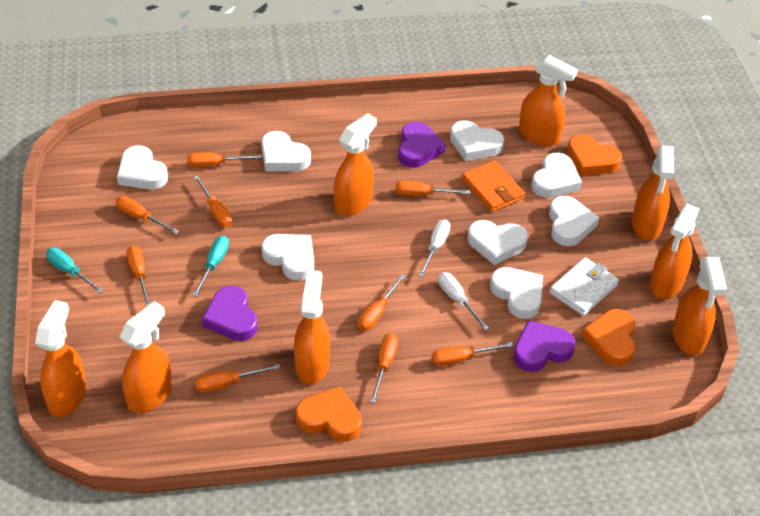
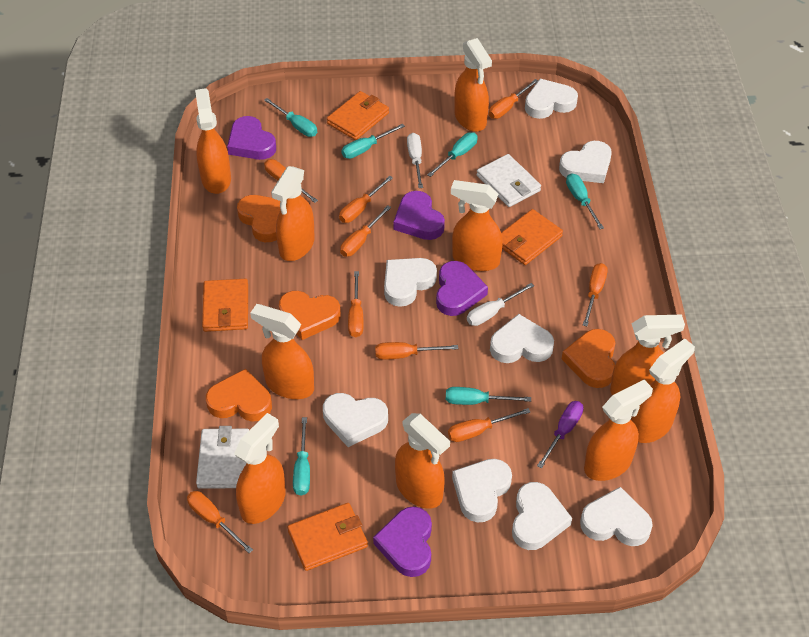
orange heart: [296,386,362,442] [567,135,622,176] [582,309,636,366] = 3 -> [206,369,272,422] [237,195,281,242] [279,291,341,340] [562,329,615,388] = 4
orange spray bottle: [35,300,86,417] [119,301,172,413] [294,270,330,385] [334,114,377,216] [519,55,578,146] [632,145,674,240] [650,204,699,299] [672,257,727,355] = 8 -> [195,88,231,194] [234,413,286,524] [250,304,314,399] [271,166,315,261] [395,413,450,509] [451,180,503,271] [454,38,492,132] [584,380,653,481] [610,315,685,395] [631,339,695,443] = 10
orange wallet: [462,161,525,212] = 1 -> [202,279,248,332] [287,503,368,571] [327,91,389,140] [501,209,563,265] = 4
purple heart: [202,286,258,341] [398,122,445,168] [513,320,575,372] = 3 -> [227,116,276,160] [373,506,432,577] [393,191,445,240] [436,261,488,316] = 4
purple screwdriver: none = 0 -> [537,401,584,469] = 1
turquoise screwdriver: [46,248,104,294] [193,236,229,296] = 2 -> [264,98,317,137] [293,417,310,496] [342,124,405,159] [427,132,478,177] [446,387,531,405] [566,173,604,229] = 6
white wallet: [549,257,619,316] = 1 -> [196,426,249,489] [477,154,541,207] = 2

